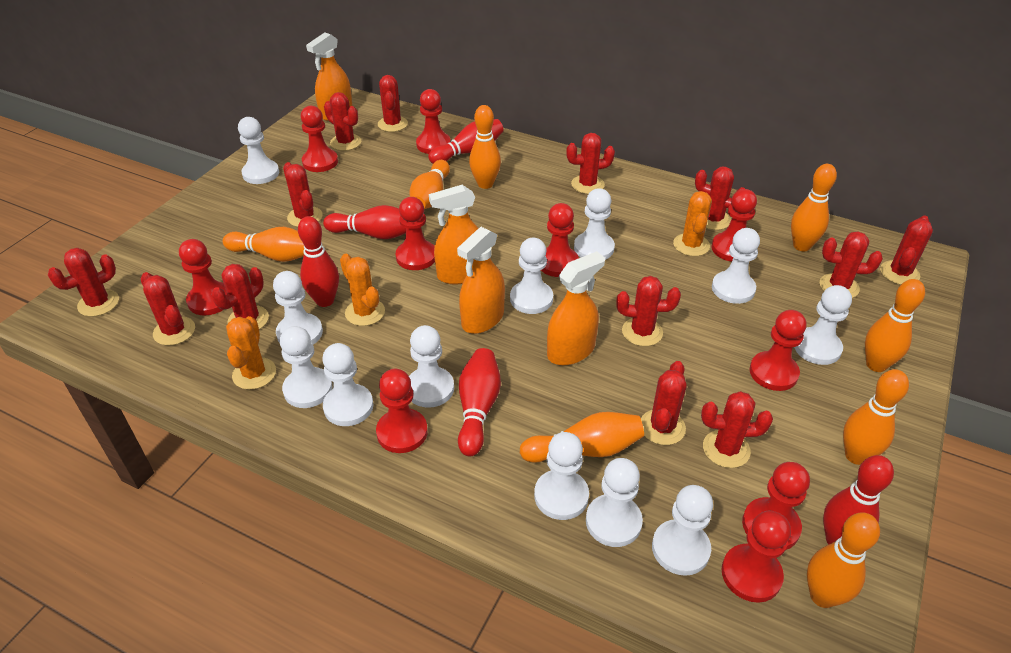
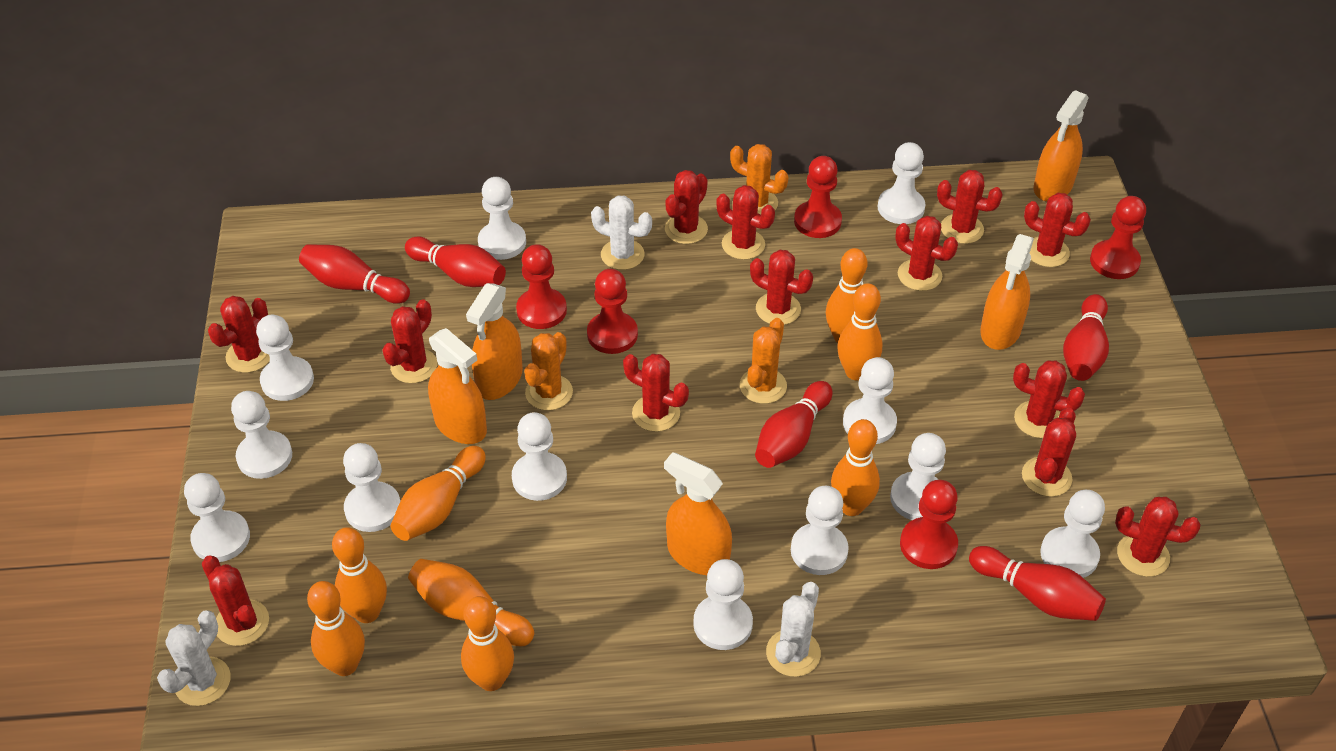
orange spray bottle: [306,32,353,121] [429,185,478,285] [457,227,505,334] [547,251,605,365] = 4 -> [428,328,487,444] [466,283,523,400] [664,452,732,575] [980,234,1034,350] [1034,90,1089,202] = 5
red pawn: [179,239,227,315] [301,106,338,172] [376,369,428,453] [396,197,435,270] [416,89,451,154] [541,203,579,277] [712,189,757,262] [721,511,791,603] [742,462,810,550] [749,310,806,391] = 10 -> [516,244,567,329] [587,269,638,354] [794,156,842,238] [900,480,958,569] [1090,196,1146,279] = 5
white cactus: none = 0 -> [157,610,231,706] [591,196,652,270] [766,582,821,677] = 3

